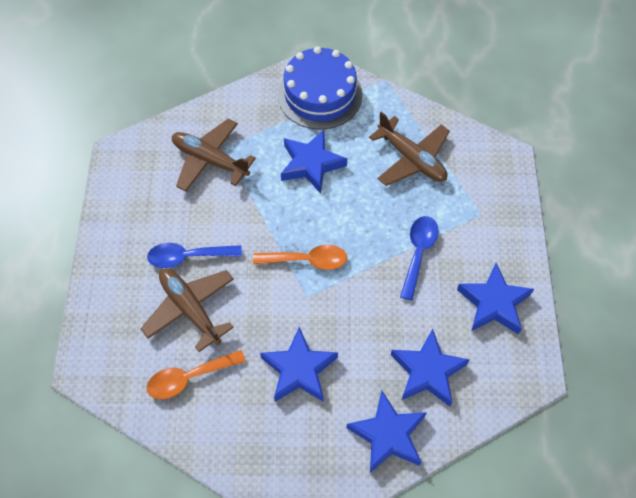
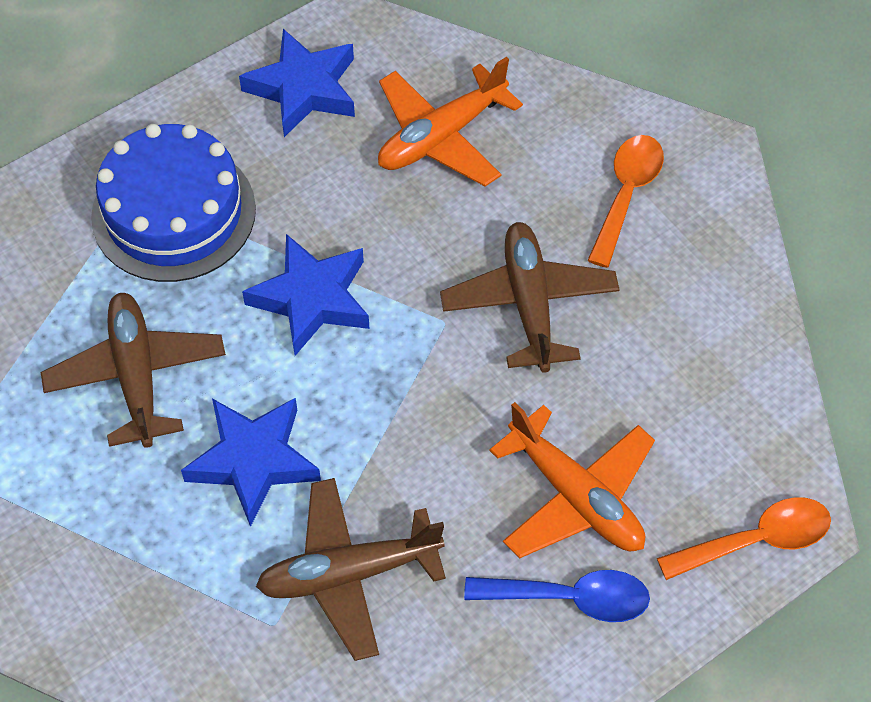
blue spoon: [147,243,242,268] [400,216,438,300] = 2 -> [464,570,650,622] = 1
blue star: [260,327,338,402] [281,130,347,194] [346,390,427,473] [391,329,470,406] [457,263,534,334] = 5 -> [181,398,321,527] [239,29,355,137] [242,234,370,356] = 3
orange plane: none = 0 -> [378,57,523,187] [489,402,655,559] = 2

